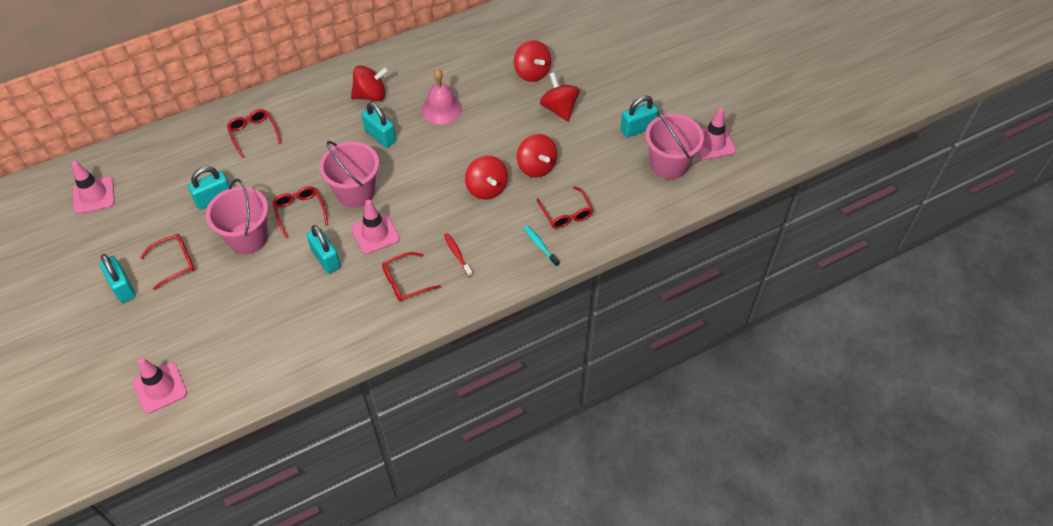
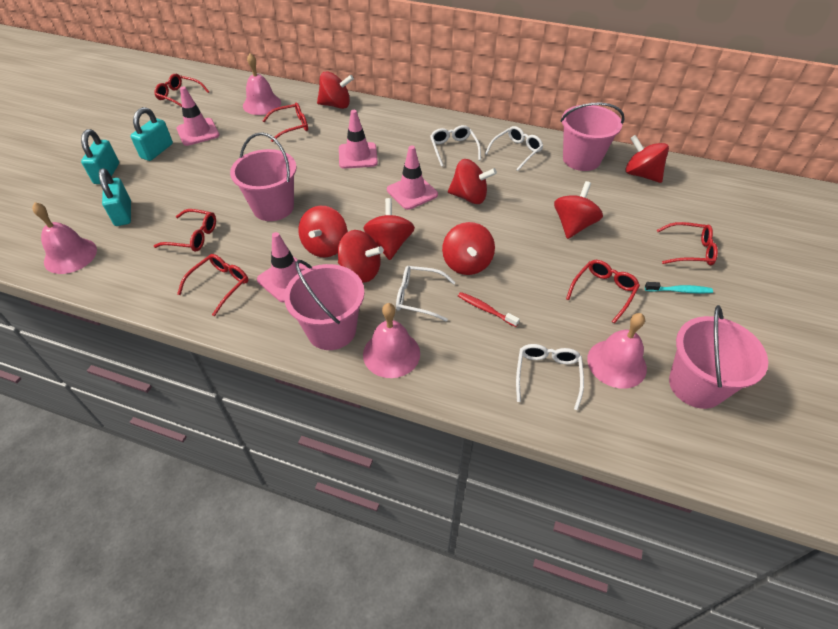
pink bell: [421,69,462,124] = 1 -> [32,202,97,274] [243,53,281,115] [363,303,420,378] [587,313,647,388] = 4
pink bucket: [206,179,268,254] [319,141,379,208] [645,111,704,179] = 3 -> [230,132,297,221] [284,260,364,350] [560,102,624,171] [669,305,768,409] = 4
red glasses: [140,234,195,290] [226,109,282,158] [272,186,328,238] [382,252,441,302] [537,186,593,229] = 5 -> [154,74,209,107] [154,209,216,251] [177,254,249,316] [262,102,308,142] [566,260,640,324] [657,222,718,265] = 6
red spinning top: [351,65,389,101] [465,156,508,199] [514,40,551,82] [517,134,557,178] [540,72,580,121] = 5 -> [298,206,347,258] [317,71,354,109] [338,230,384,283] [363,198,415,260] [442,222,495,275] [448,159,497,204] [554,181,603,239] [625,135,669,183] = 8
turquoise padlock: [99,254,136,303] [188,166,230,210] [306,225,341,274] [361,102,396,148] [621,95,658,138] = 5 -> [81,129,119,184] [99,168,131,226] [131,107,173,161] = 3
white glasses: none = 0 -> [396,266,456,321] [430,125,481,167] [485,126,543,171] [516,344,584,410] = 4

